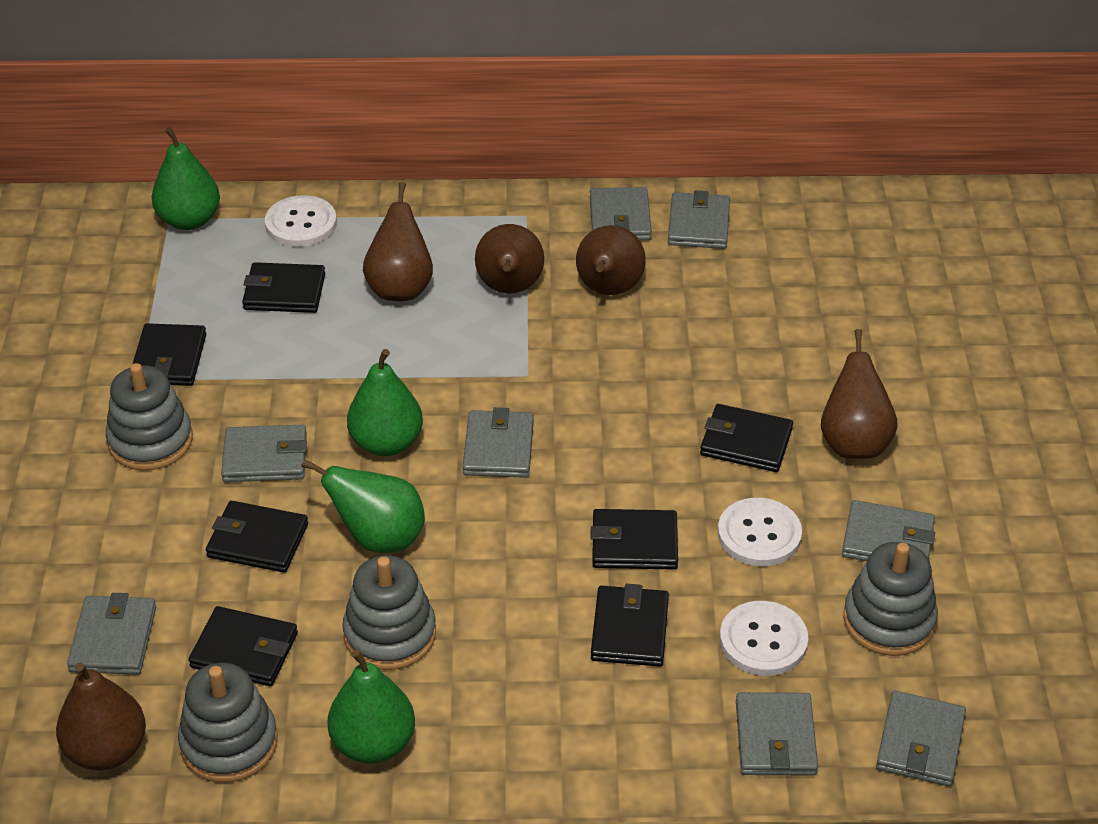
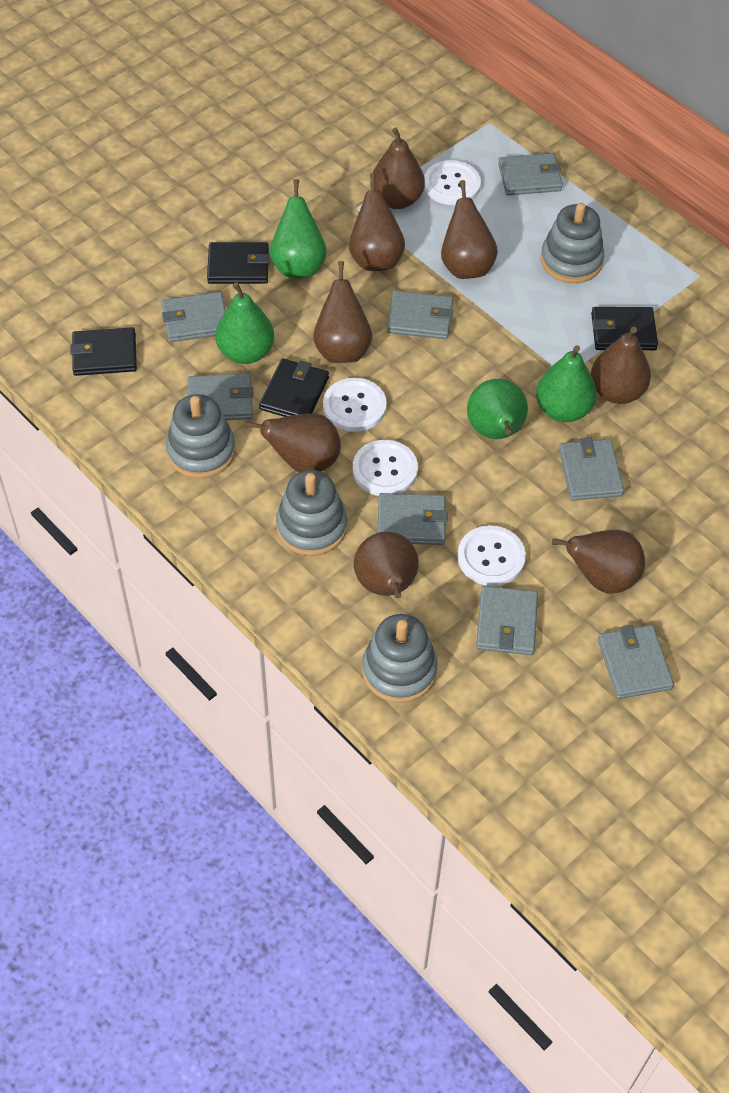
black wallet: [133,323,206,386] [189,606,298,686] [206,501,308,573] [242,262,325,313] [591,509,678,570] [591,584,669,667] [700,404,793,472] = 7 -> [70,327,137,376] [207,242,270,284] [259,358,329,417] [591,307,658,350] = 4
brown pear: [56,662,146,770] [363,182,433,301] [475,224,544,294] [576,225,646,295] [821,329,898,459] = 5 -> [245,413,341,472] [313,261,372,363] [349,173,405,271] [354,532,419,598] [370,127,425,209] [441,180,498,279] [552,530,645,594] [591,327,651,404] = 8
white button: [265,195,337,247] [718,498,802,566] [720,601,808,676] = 3 -> [323,378,387,432] [353,440,418,496] [424,160,481,205] [457,525,526,586] = 4

